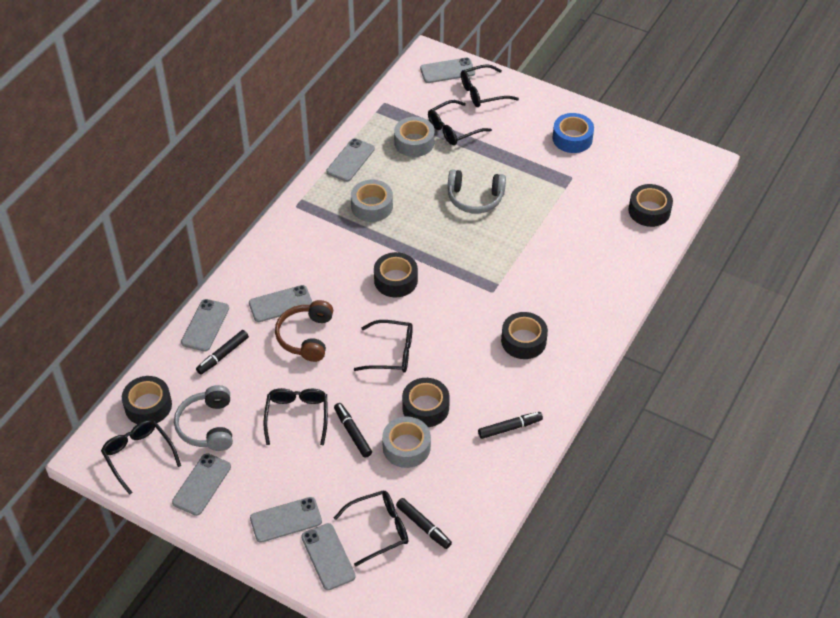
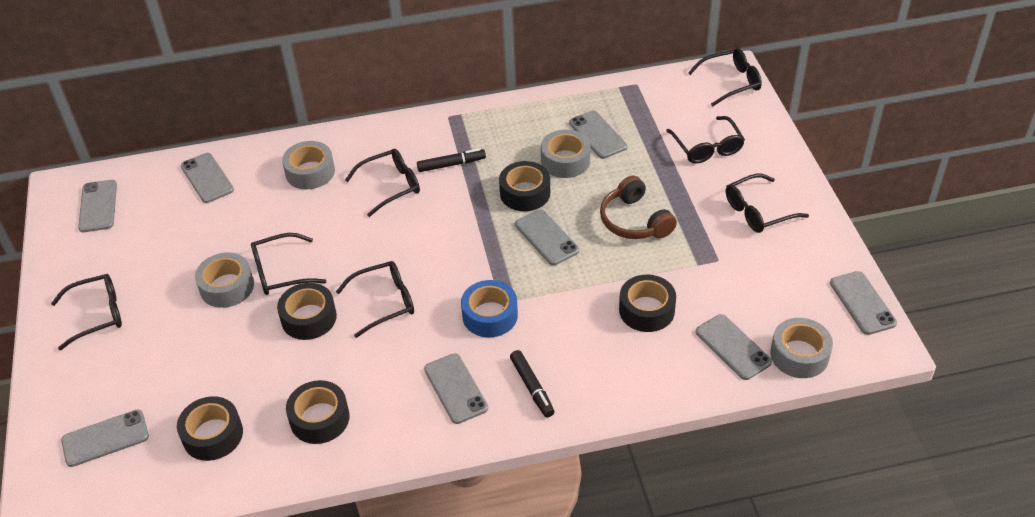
black glasses: [101,420,181,495] [263,388,328,445] [334,490,408,567] [354,320,413,372] [428,100,492,145] [461,64,519,107] = 6 -> [51,274,122,350] [251,233,326,295] [336,261,414,338] [345,149,420,217] [666,116,745,164] [688,48,762,106] [726,174,809,233] = 7
black marker: [196,330,249,375] [334,403,372,458] [396,498,452,549] [478,412,543,439] = 4 -> [417,148,486,172] [510,350,554,417] = 2
grey headphones: [174,385,233,451] [448,169,506,213] = 2 -> none = 0
grey phone: [172,453,231,516] [181,299,229,352] [249,285,312,322] [250,497,322,543] [301,523,356,590] [326,138,375,182] [420,58,475,83] = 7 -> [61,409,149,467] [78,180,117,232] [181,153,234,203] [424,353,488,424] [515,209,579,265] [569,110,627,159] [696,314,772,380] [830,271,897,335] = 8
grey tape: [351,180,393,222] [382,416,431,468] [394,117,435,157] = 3 -> [195,252,254,308] [282,141,335,189] [541,129,590,178] [770,318,833,378] = 4

